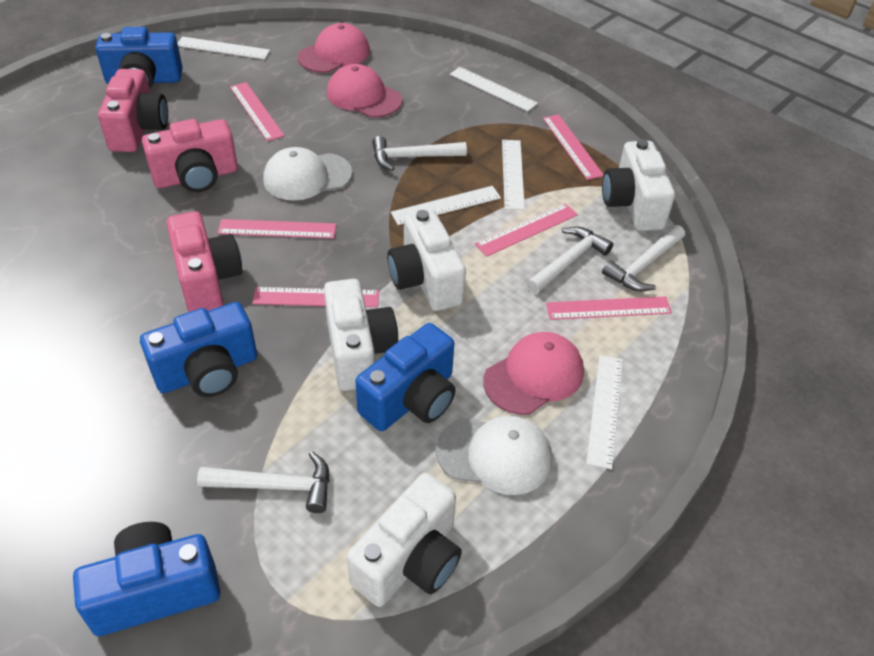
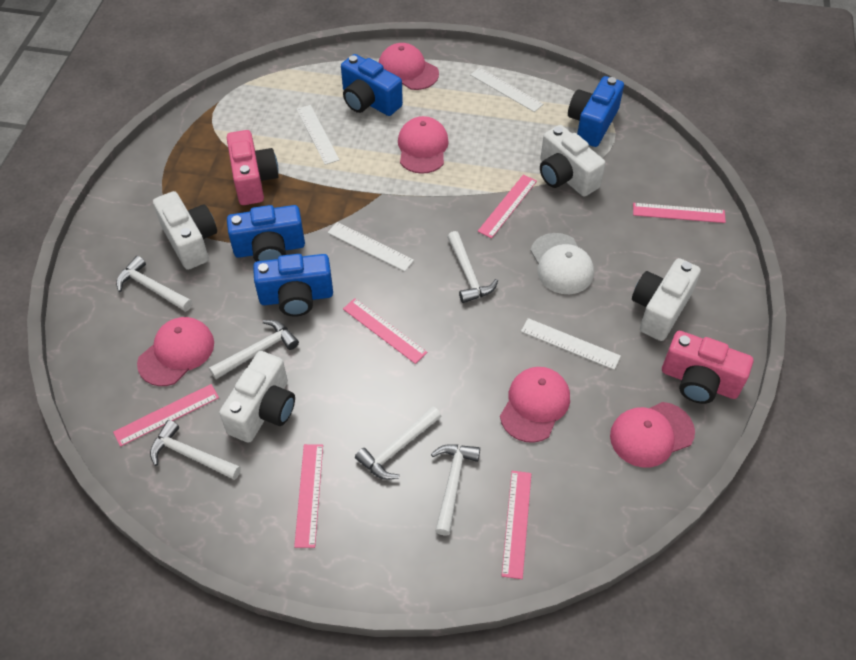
pink camera: [98,69,168,152] [142,119,238,192] [167,211,242,312] = 3 -> [227,130,279,205] [662,331,753,404] = 2
pink cap: [298,23,370,73] [327,64,402,117] [483,332,584,415] = 3 -> [137,317,214,386] [379,43,439,90] [398,116,449,174] [500,367,570,443] [610,402,695,468] = 5
white cap: [263,147,352,200] [436,416,552,495] = 2 -> [531,233,594,294] = 1
white hammer: [197,451,330,513] [372,136,467,171] [527,227,613,294] [602,225,685,291] = 4 -> [116,256,192,312] [150,420,241,480] [209,320,299,379] [355,406,441,480] [431,444,480,536] [447,231,498,303] = 6
white ruler: [178,37,270,60] [391,186,501,225] [450,67,538,111] [502,140,525,210] [586,355,623,469] = 5 -> [297,105,339,165] [328,222,414,271] [470,67,543,112] [521,318,621,370] = 4

